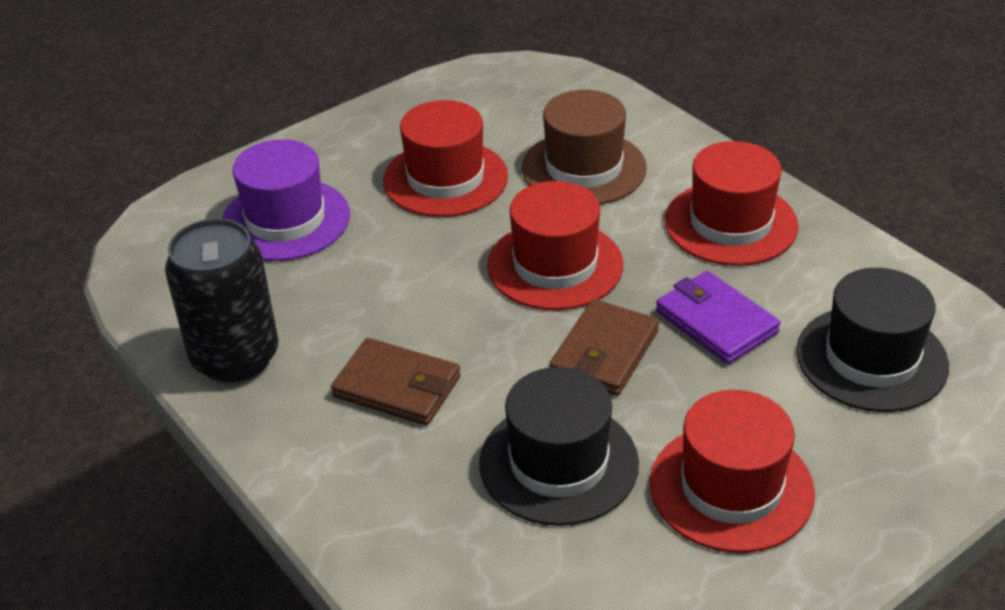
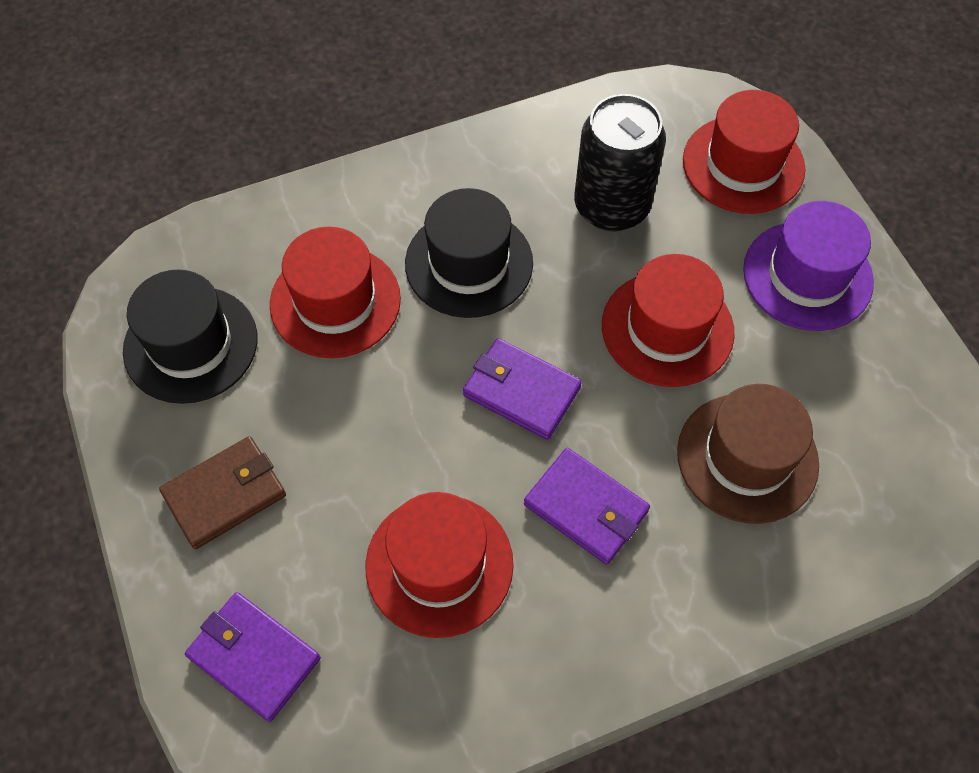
brown wallet: [331,338,461,426] [549,299,659,396] = 2 -> [159,436,286,549] = 1
purple wallet: [656,271,781,364] = 1 -> [185,592,321,722] [463,338,582,440] [524,448,650,565] = 3

